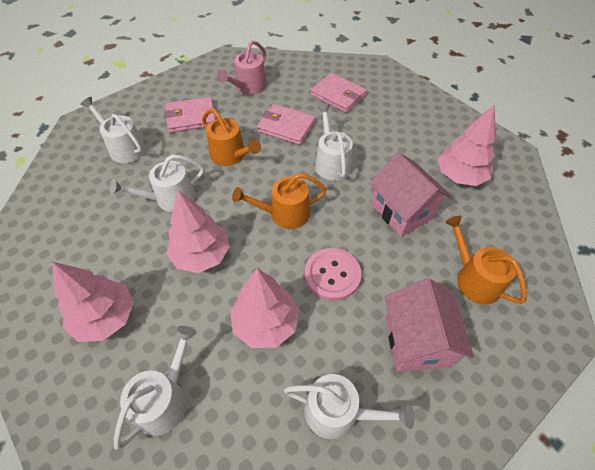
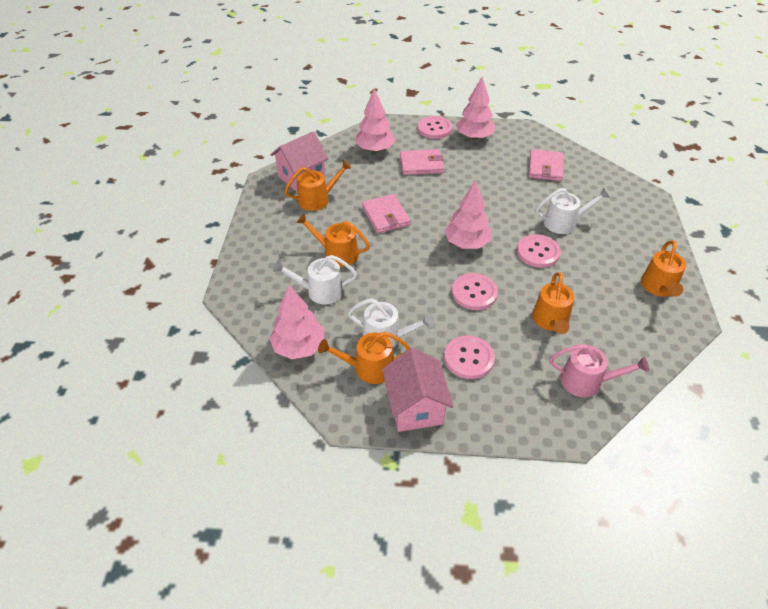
orange watering can: [202,109,261,166] [232,173,326,229] [445,216,527,304] = 3 -> [284,160,351,211] [296,213,370,267] [318,332,410,384] [532,272,575,334] [641,240,686,297] = 5
pink button: [305,248,362,301] = 1 -> [418,116,452,139] [444,335,495,379] [452,273,498,310] [517,234,561,268] = 4
white watering can: [81,97,146,163] [110,155,204,212] [114,326,196,450] [284,374,415,439] [315,104,353,181] = 5 -> [273,255,357,305] [348,299,434,348] [536,188,610,234] = 3

